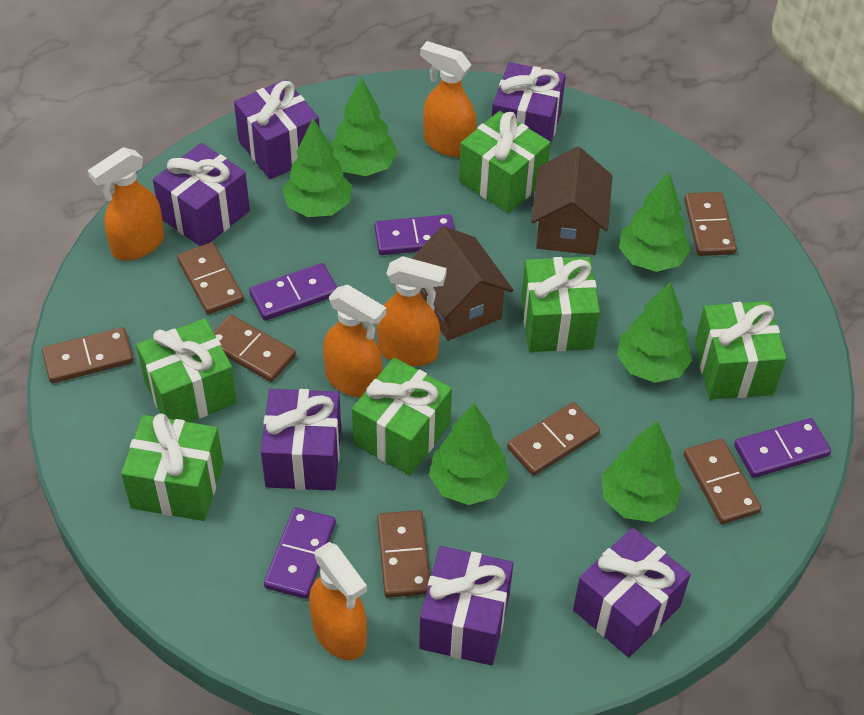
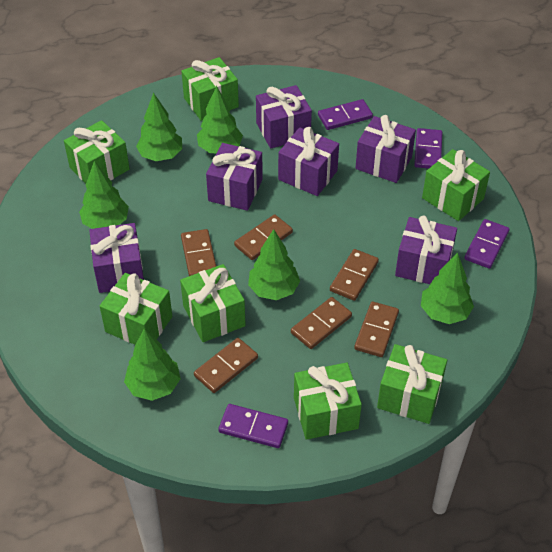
brown domino: [42,327,134,383] [177,242,244,315] [213,315,296,382] [377,510,430,598] [507,402,600,476] [684,192,737,256] [684,439,761,524] = 7 -> [181,229,216,276] [194,338,258,393] [234,214,293,260] [291,297,352,349] [330,249,379,301] [354,301,399,357] = 6
brown house: [411,226,513,341] [531,147,612,255] = 2 -> none = 0
green gift: [121,414,223,521] [136,318,237,422] [352,358,452,475] [459,111,551,213] [521,257,600,352] [695,301,787,400] = 6 -> [64,120,130,183] [100,273,173,345] [180,264,246,342] [181,57,239,121] [294,363,362,440] [377,344,447,424] [422,149,490,221] = 7
orange spray bottle: [88,147,164,261] [309,542,367,660] [323,285,386,398] [377,256,447,366] [420,41,476,157] = 5 -> none = 0

